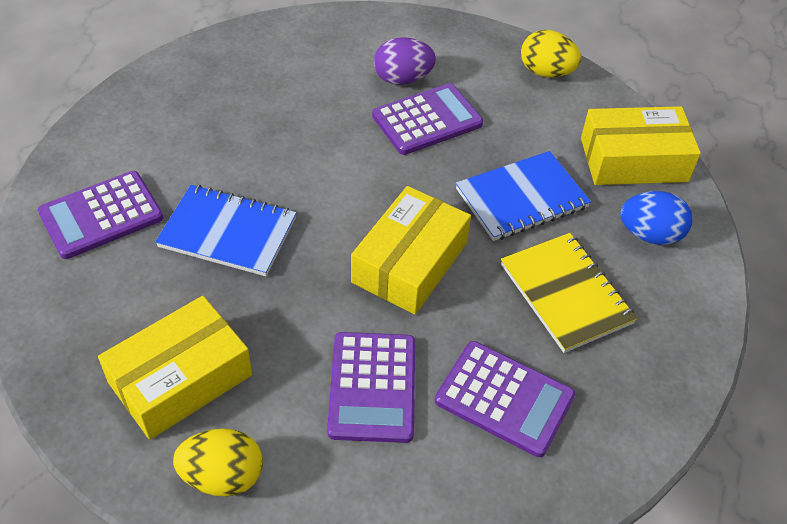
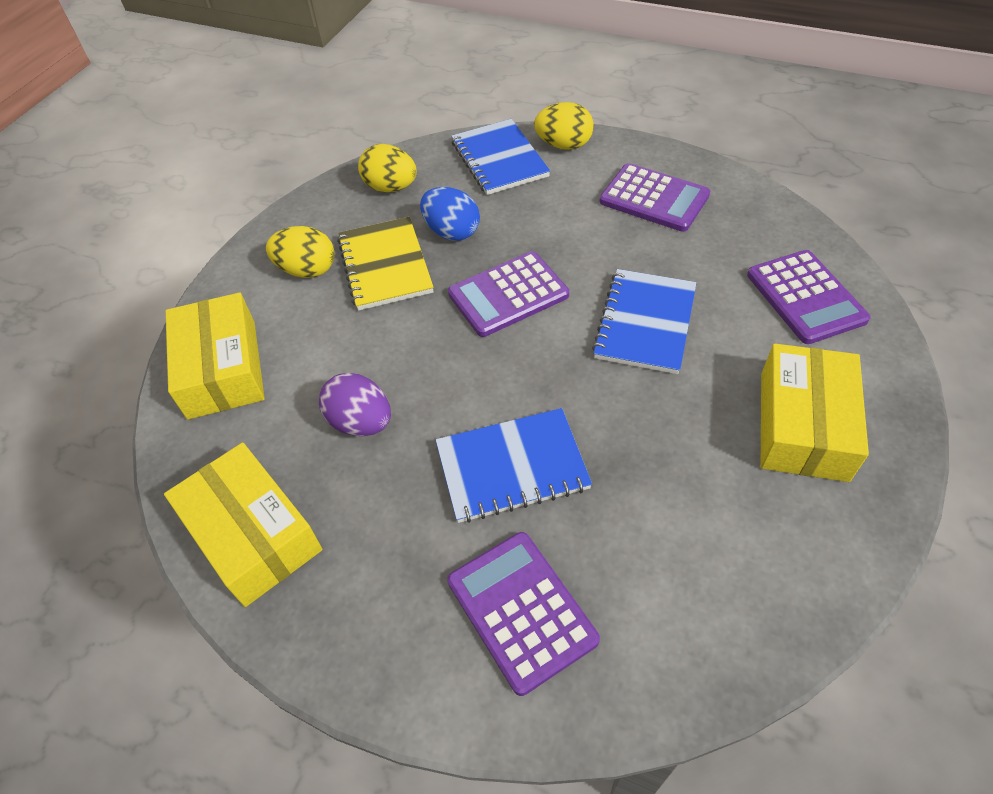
blue notebook: [155,185,296,276] [456,151,591,241] = 2 -> [436,408,592,523] [451,119,550,195] [592,269,697,374] = 3
yellow egg: [173,428,263,497] [521,30,581,77] = 2 -> [266,226,335,278] [358,144,417,192] [534,102,594,150] = 3

